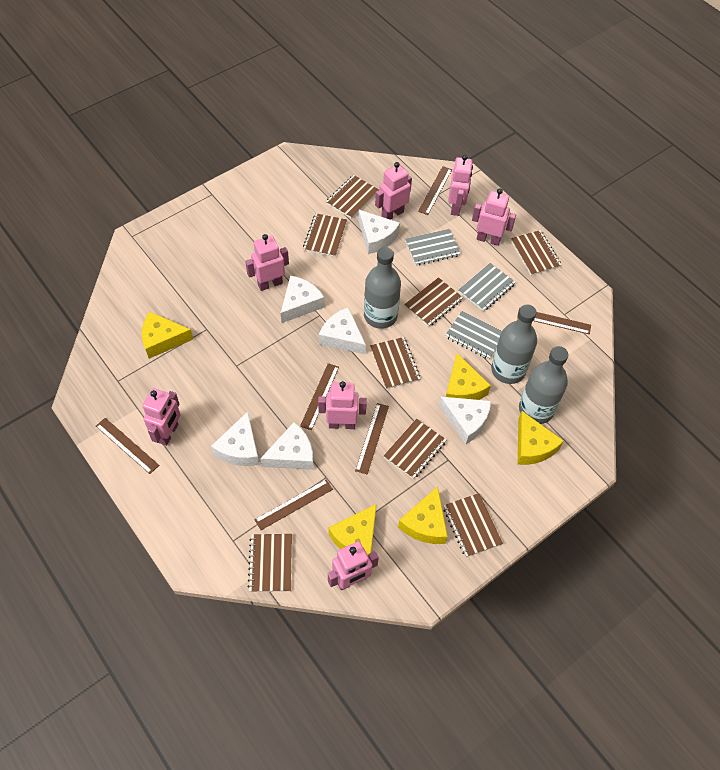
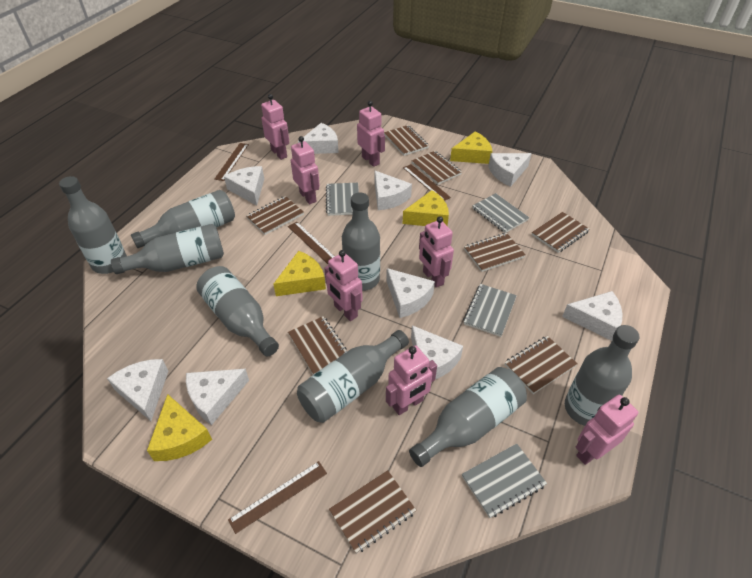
brown ruler: [96,418,159,474] [254,479,333,530] [300,363,339,430] [355,403,389,474] [418,166,452,215] [517,308,591,334] = 6 -> [214,143,249,181] [228,461,327,534] [288,222,335,264] [403,164,451,201] = 4
grey bottle: [364,247,401,329] [491,305,537,384] [519,346,568,424] = 3 -> [59,176,127,274] [111,224,224,274] [131,190,235,248] [196,266,279,356] [297,330,409,423] [342,192,380,291] [409,367,527,467] [565,325,640,426] = 8
grey notebook: [405,229,461,266] [445,311,502,360] [458,263,516,311] = 3 -> [326,183,359,216] [462,444,547,518] [463,284,517,337] [473,193,529,233] = 4
white cheese: [211,412,259,466] [260,422,313,470] [281,275,324,323] [319,307,366,354] [358,210,400,254] [439,397,491,444] = 6 -> [107,359,168,421] [186,369,249,425] [224,166,264,206] [298,123,339,154] [375,171,412,210] [386,268,435,318] [411,325,463,379] [488,153,532,187] [562,291,623,341] = 9
yellow cheese: [142,312,193,359] [328,504,377,556] [398,486,448,544] [446,353,491,400] [518,411,564,465] = 5 -> [147,394,212,461] [273,251,326,296] [403,190,449,226] [450,131,492,164] = 4

